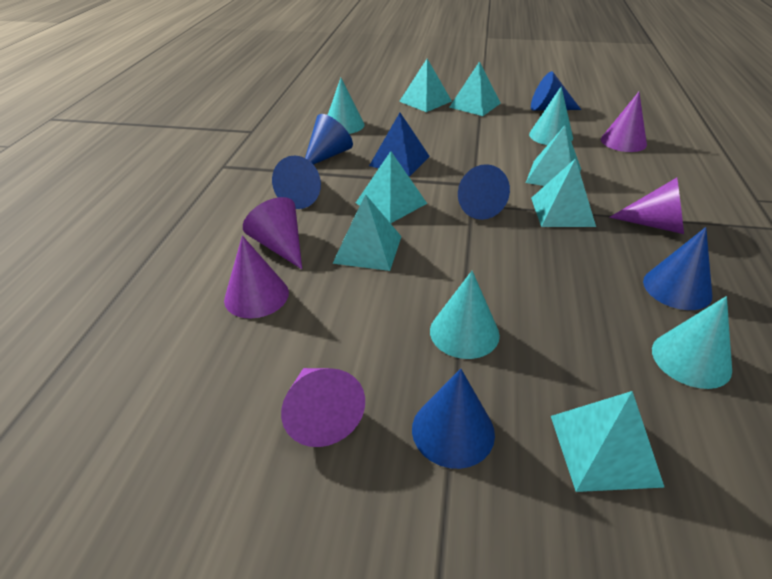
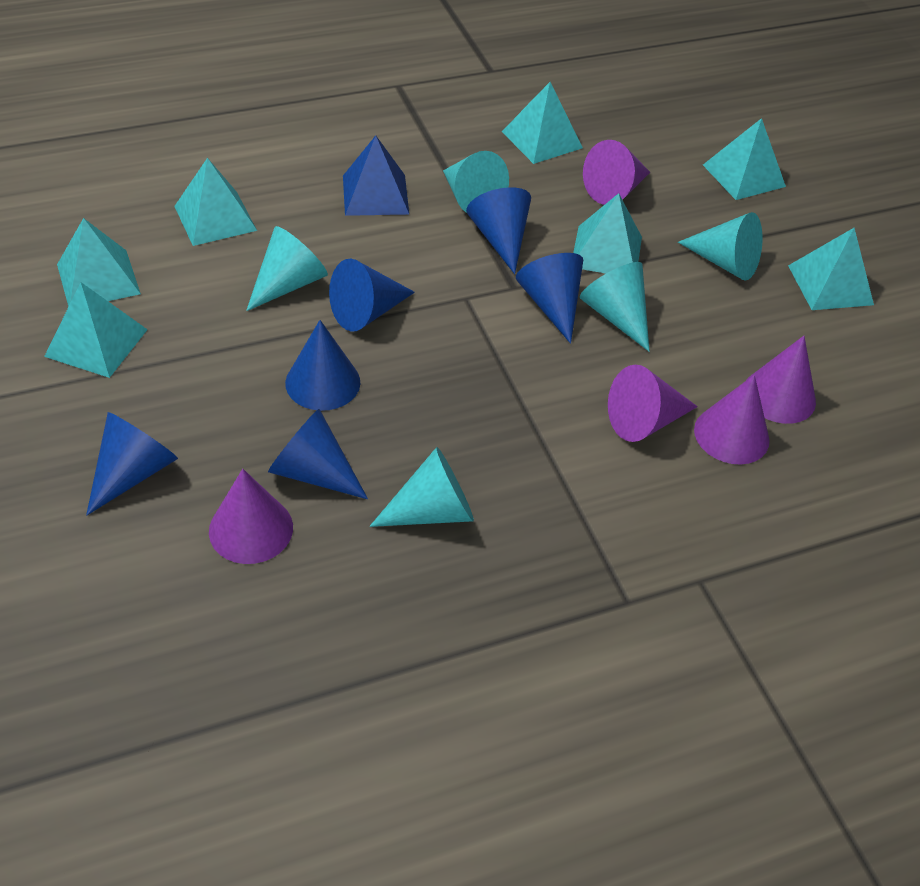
turquoise cone: [328,78,365,134] [430,271,500,359] [529,86,573,145] [652,296,732,389] = 4 -> [246,226,328,311] [370,447,474,527] [443,151,509,213] [580,262,650,352] [678,212,763,281] = 5

